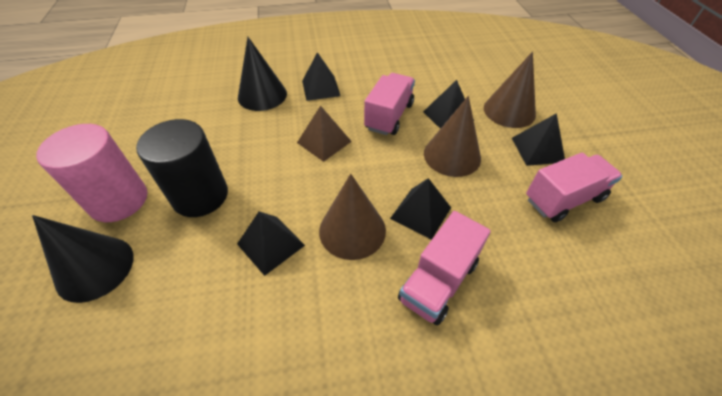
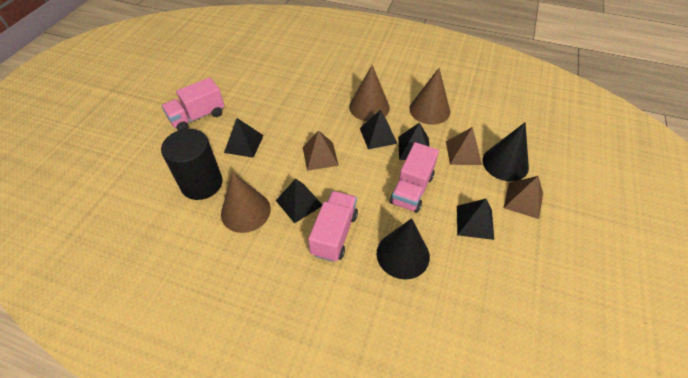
brown pyramid: [297,105,352,162] = 1 -> [303,130,339,171] [446,127,482,165] [504,176,543,219] = 3
pink cylinder: [36,124,147,222] = 1 -> none = 0

